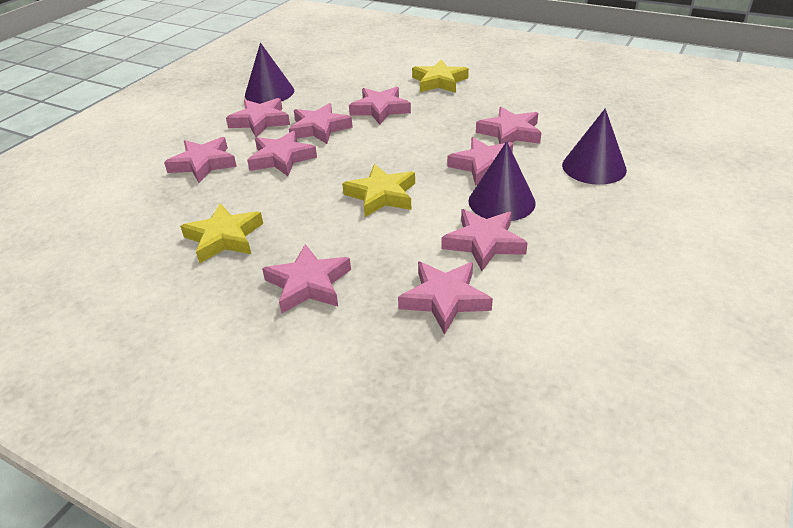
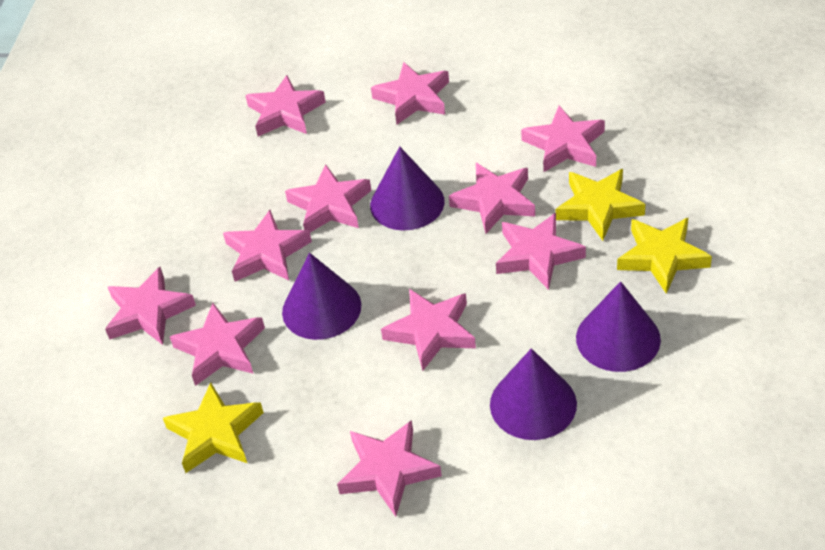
pink star: [164,137,237,183] [226,98,290,137] [247,131,317,176] [262,244,351,314] [289,103,353,144] [349,87,411,125] [398,262,493,335] [442,209,528,271] [447,137,513,186] [476,107,541,144] = 10 -> [105,267,196,345] [170,303,265,386] [223,210,312,282] [245,75,326,136] [285,165,372,232] [337,420,442,517] [371,62,449,124] [381,289,476,371] [449,163,535,234] [496,213,586,290] [521,106,605,172] = 11
purple cone: [245,43,294,104] [469,141,536,221] [562,108,627,185] = 3 -> [282,253,361,340] [370,146,445,231] [490,348,577,440] [576,281,661,372] = 4

